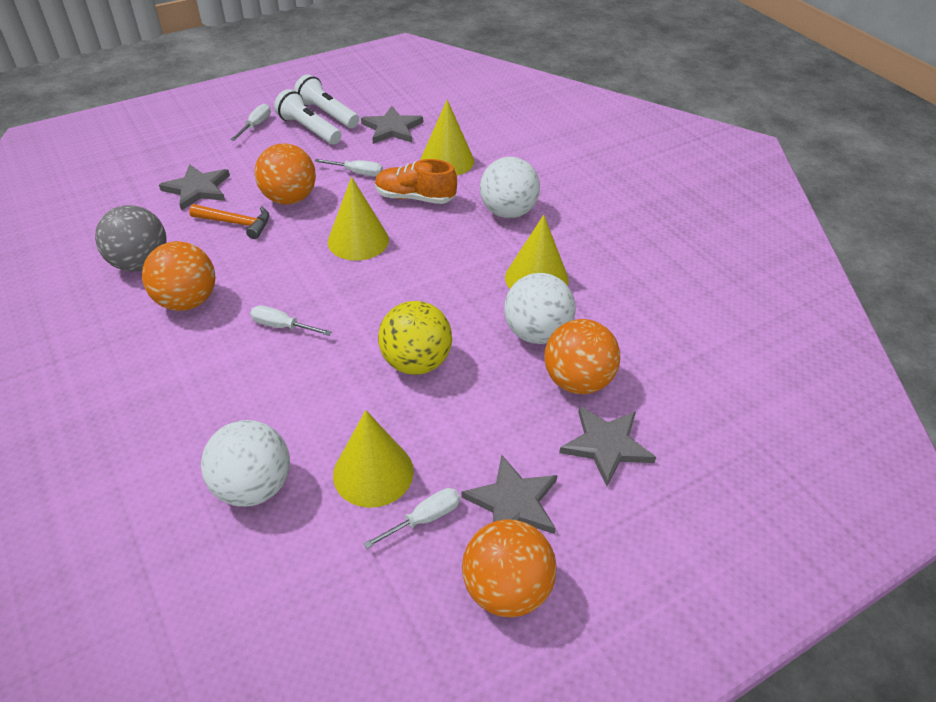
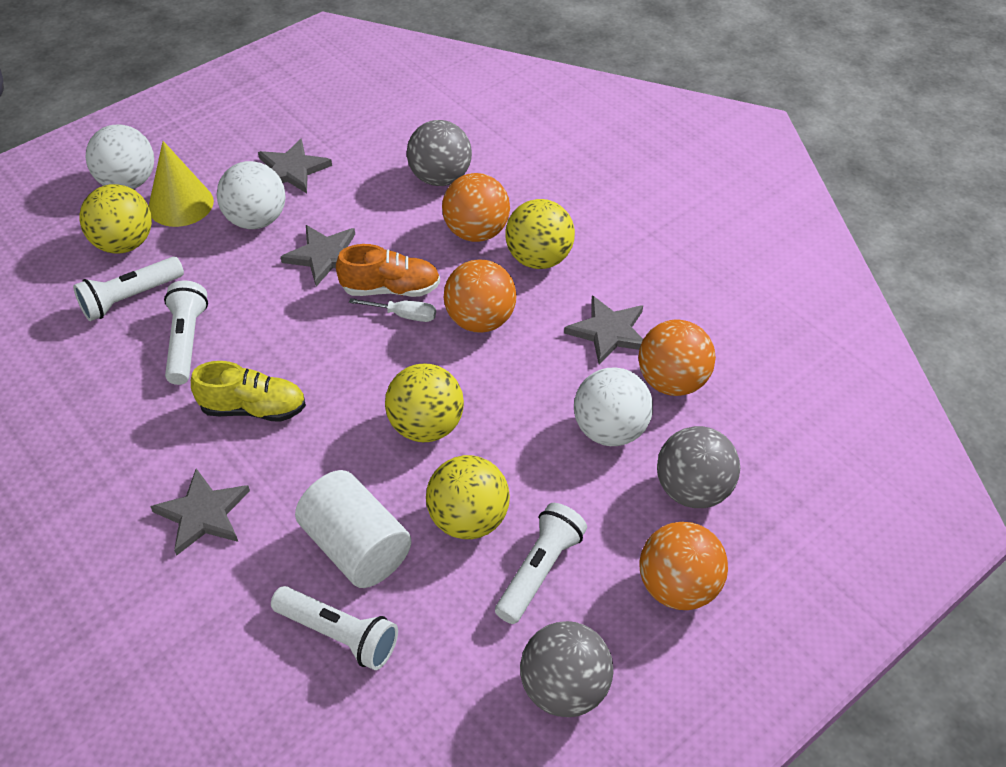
grey ball: [95,205,167,272] = 1 -> [407,120,472,186] [520,621,613,717] [657,426,740,508] = 3
orange hammer: [189,204,269,239] = 1 -> none = 0
white cylinder: none = 0 -> [295,470,412,588] = 1
white flashlight: [274,89,342,145] [294,74,359,128] = 2 -> [73,257,184,321] [164,281,208,385] [271,586,398,670] [495,503,587,624] = 4
white screwdriver: [231,104,271,141] [250,305,331,336] [315,159,383,177] [364,488,460,549] = 4 -> [349,298,436,322] = 1
yellow ball: [378,301,452,375] = 1 -> [79,184,152,253] [385,364,464,442] [426,455,510,539] [505,199,575,269] = 4
yellow cone: [328,177,389,261] [333,410,414,508] [420,99,474,175] [505,215,569,289] = 4 -> [149,141,214,227] = 1
yellow shoe: none = 0 -> [191,361,306,422] = 1

